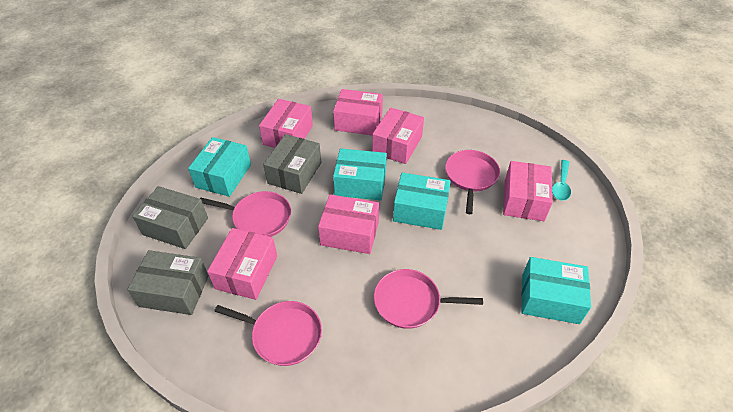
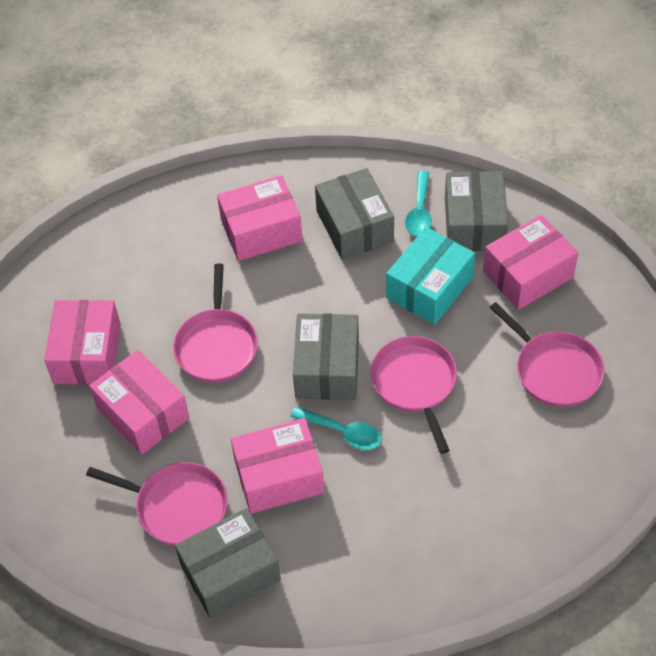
grey box: [127,250,209,315] [132,186,208,249] [263,134,321,194] = 3 -> [175,508,281,618] [293,313,359,400] [315,168,394,260] [445,171,508,251] = 4
pink box: [207,228,277,300] [259,99,313,148] [318,194,379,254] [333,89,383,135] [372,107,424,164] [503,161,553,221] = 6 -> [44,300,121,385] [89,350,190,455] [217,175,303,261] [231,418,325,514] [483,215,578,310] = 5
turquoise box: [188,137,251,197] [333,148,387,200] [393,173,451,230] [521,257,591,324] = 4 -> [386,227,475,325] = 1
turquoise spoon: [552,160,571,201] = 1 -> [290,407,382,450] [405,171,432,236] = 2

